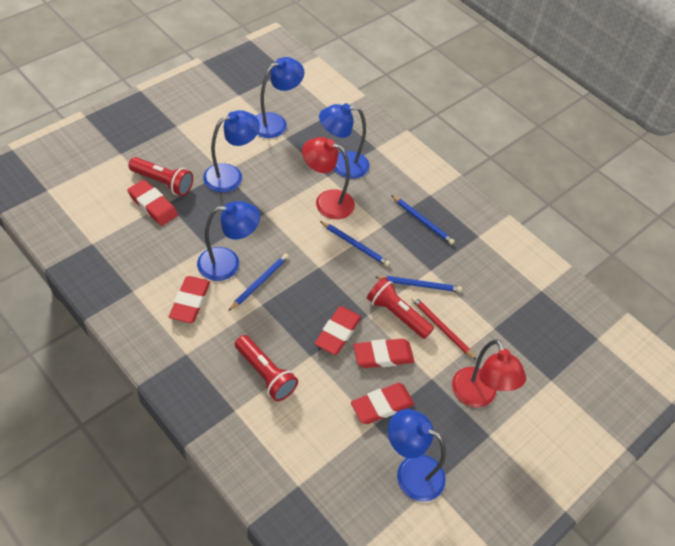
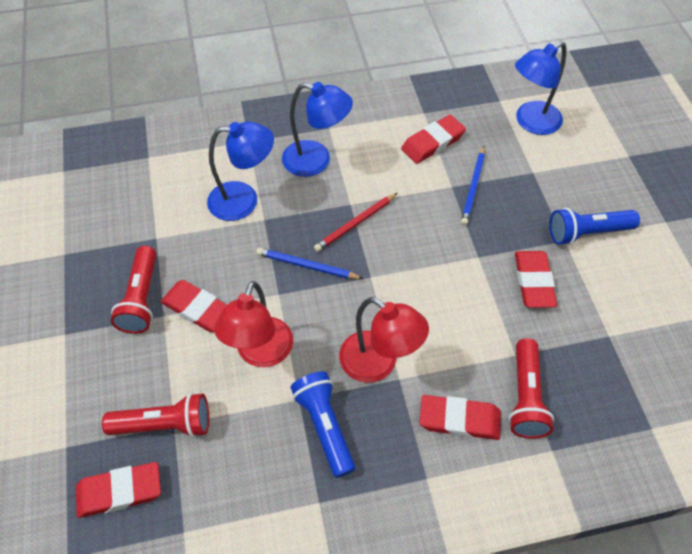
blue flashlight: none = 0 -> [290,371,355,478] [549,208,640,245] = 2
blue lamp: [197,201,260,281] [203,110,260,192] [256,57,304,138] [319,103,370,179] [388,409,446,502] = 5 -> [207,121,274,221] [282,82,353,177] [515,41,566,135] = 3
blue pencil: [228,253,289,311] [320,221,390,267] [375,276,462,292] [391,195,455,245] = 4 -> [256,248,364,279] [461,146,485,225] = 2

